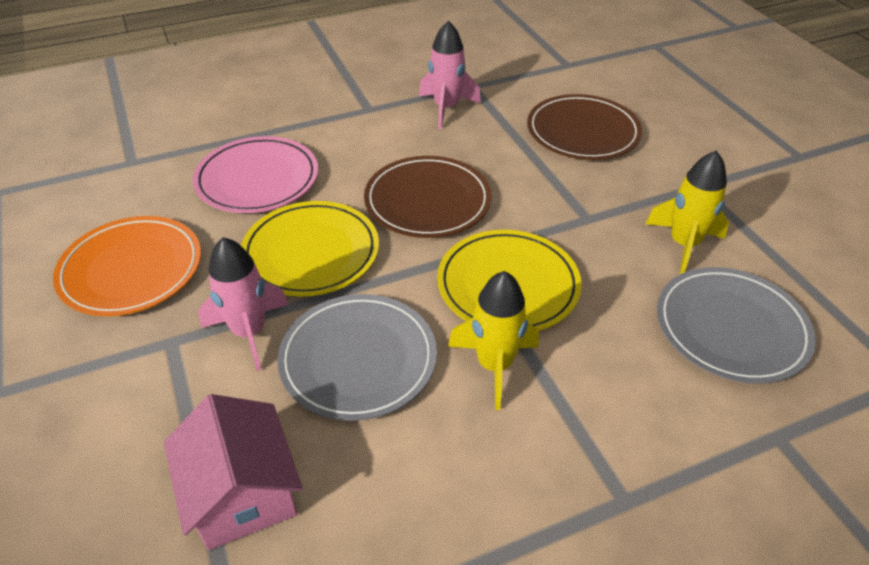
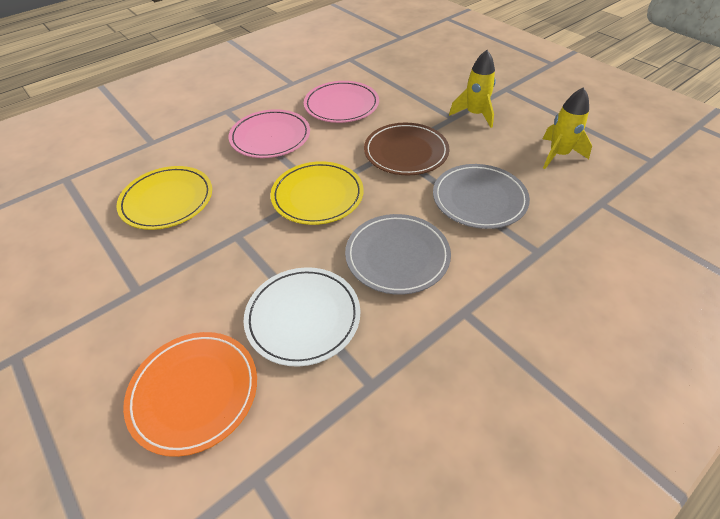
brown plate: [364,156,492,238] [527,94,642,160] = 2 -> [364,123,449,175] = 1
pink house: [164,394,303,550] = 1 -> none = 0
pink plate: [193,136,318,213] = 1 -> [229,109,310,158] [304,81,379,123] = 2
pink rocket: [198,237,289,371] [419,21,481,129] = 2 -> none = 0
white plate: none = 0 -> [243,267,360,367] = 1

